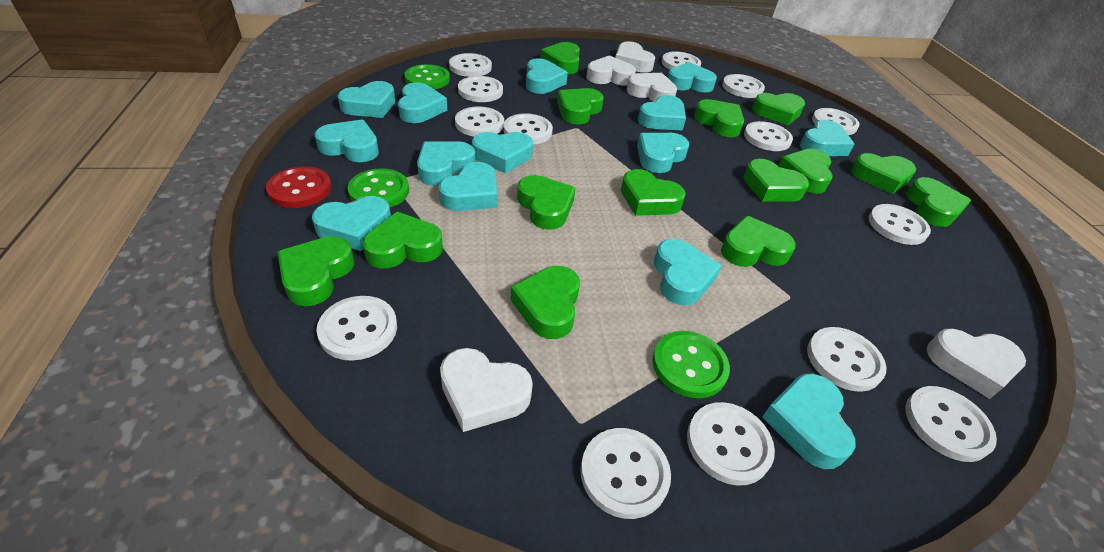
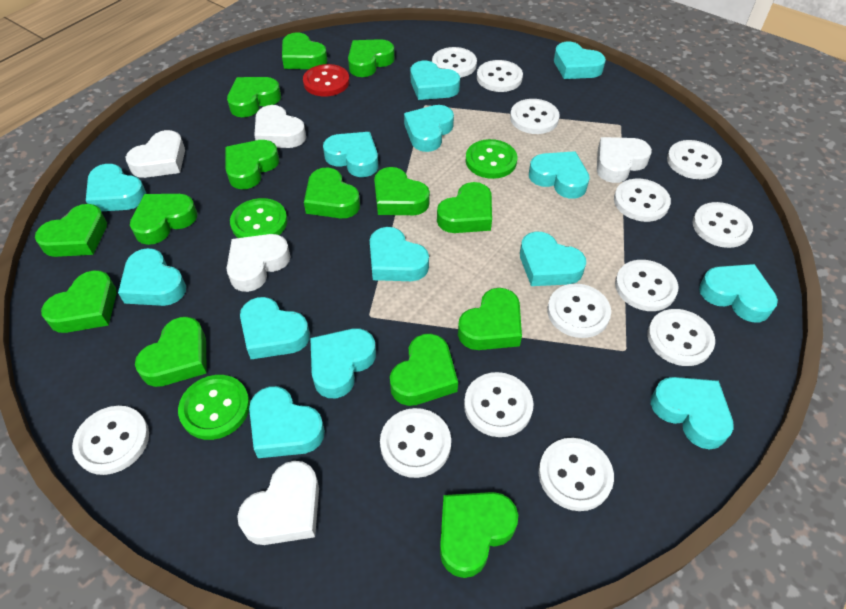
white button: [316,296,397,361] [449,53,492,77] [455,106,504,137] [458,76,503,102] [504,113,553,144] [581,428,671,519] [662,51,701,69] [687,402,775,486] [722,74,765,98] [744,121,793,151] [807,327,886,392] [812,108,860,135] [869,204,931,245] [906,386,997,462] = 14 -> [72,406,149,475] [380,408,451,478] [432,47,477,78] [464,372,533,437] [477,60,523,92] [510,99,560,134] [538,438,614,511] [547,284,611,338] [614,179,671,222] [615,260,678,311] [647,309,715,366] [667,140,722,179] [693,202,753,248] = 13

